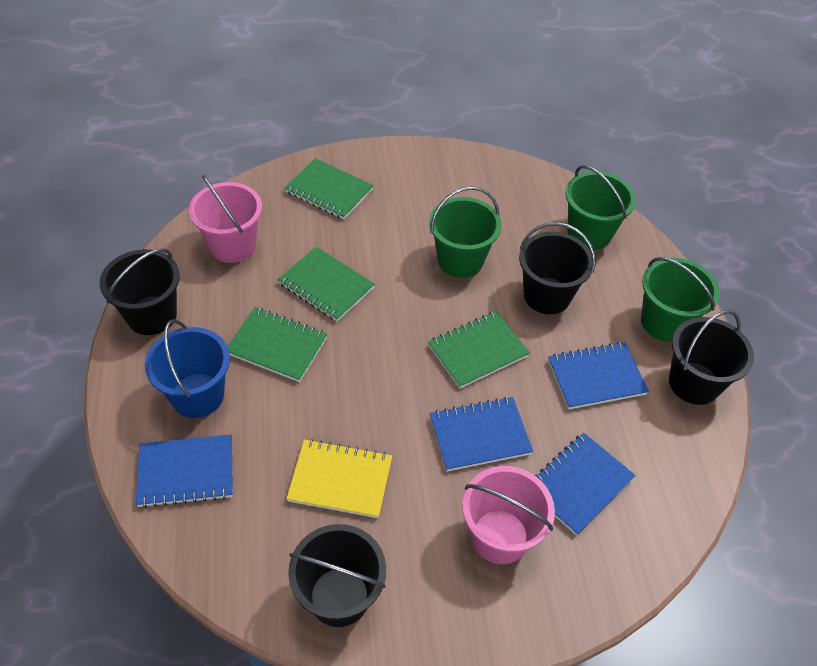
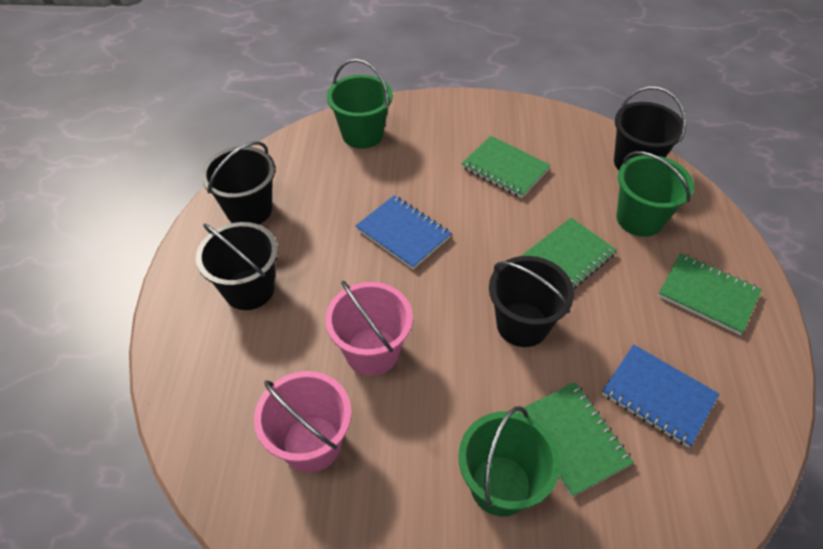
blue bucket: [145,319,230,418] = 1 -> none = 0
blue notebook: [136,435,233,508] [430,397,533,472] [535,433,636,535] [548,342,649,410] = 4 -> [355,195,451,269] [602,344,719,448] = 2
yellow notebook: [286,439,392,518] = 1 -> none = 0

